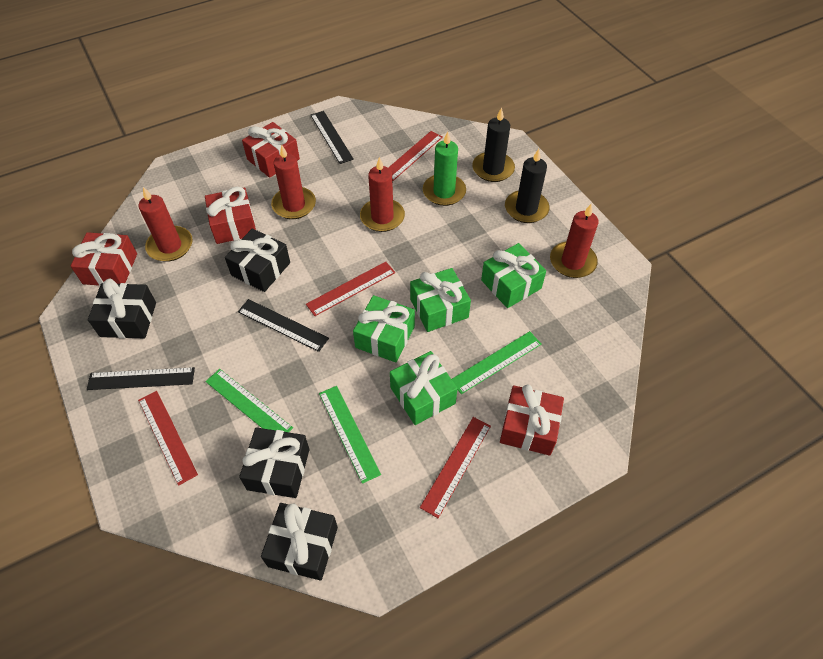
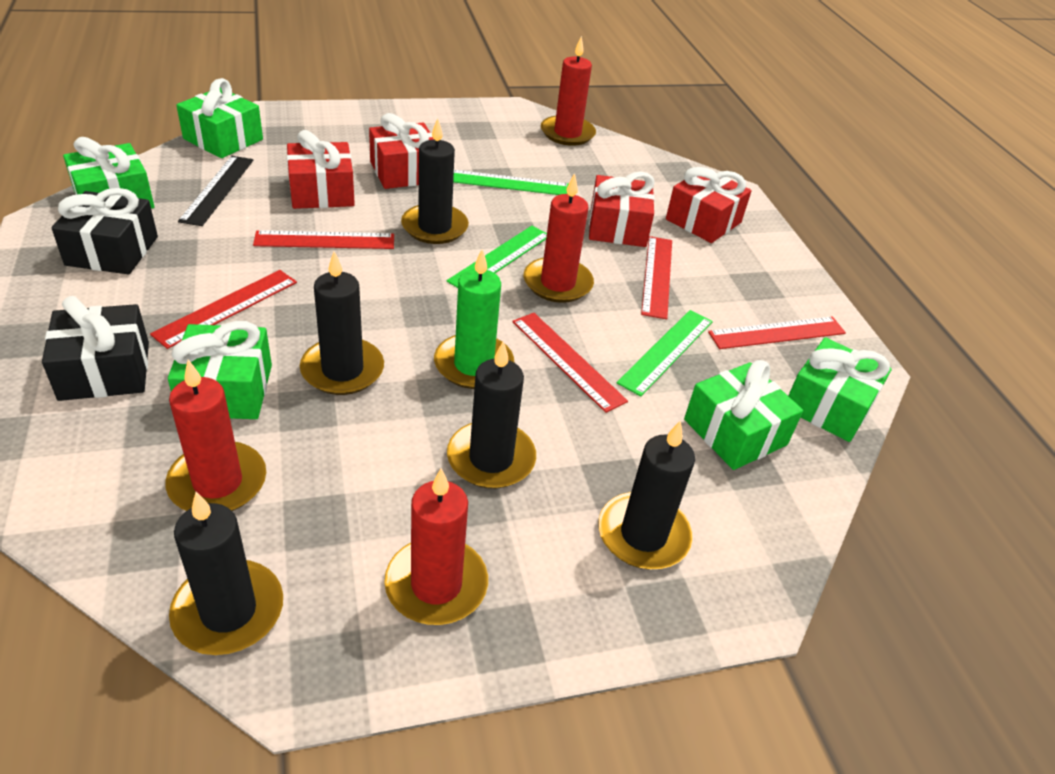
black candle: [472,107,515,182] [505,149,550,223] = 2 -> [169,492,283,655] [300,251,384,395] [401,118,469,244] [447,341,536,489] [598,420,695,569] = 5
black gift: [88,279,156,338] [225,229,290,292] [239,428,310,498] [261,503,338,581] = 4 -> [42,296,149,401] [51,188,158,275] = 2
black ruler: [87,367,195,390] [238,299,329,352] [311,111,354,164] = 3 -> [178,156,253,226] = 1
green gift: [353,295,415,363] [390,351,458,425] [410,268,471,332] [481,243,546,308] = 4 -> [63,137,154,209] [168,321,272,419] [176,78,263,158] [684,360,803,470] [788,337,892,442] = 5
red ruler: [138,391,198,486] [306,262,395,316] [388,131,443,182] [420,417,491,518] = 4 -> [150,270,297,349] [253,230,394,249] [512,313,628,413] [641,236,672,319] [708,317,846,349] = 5

